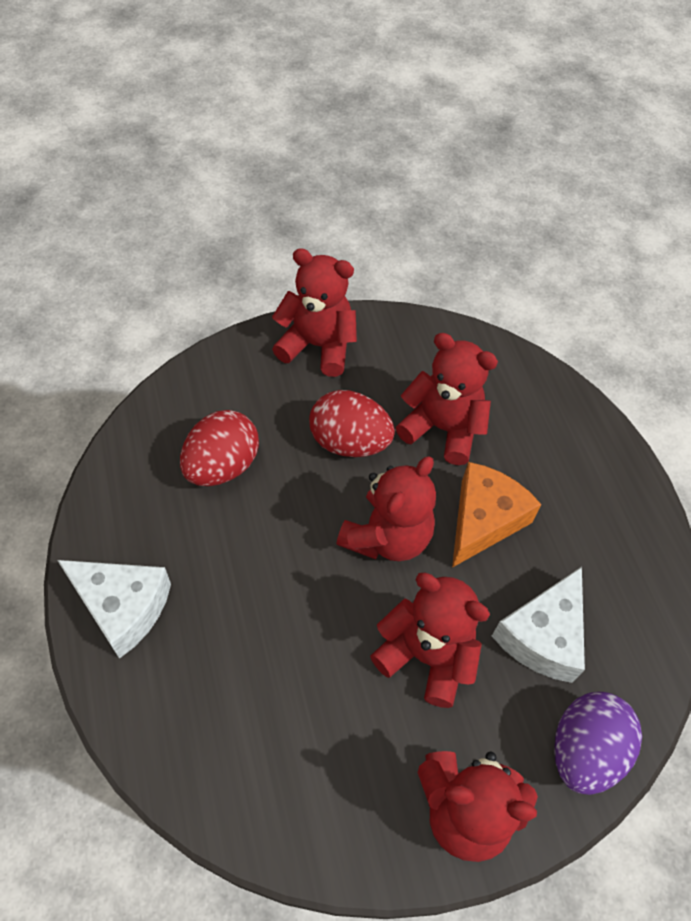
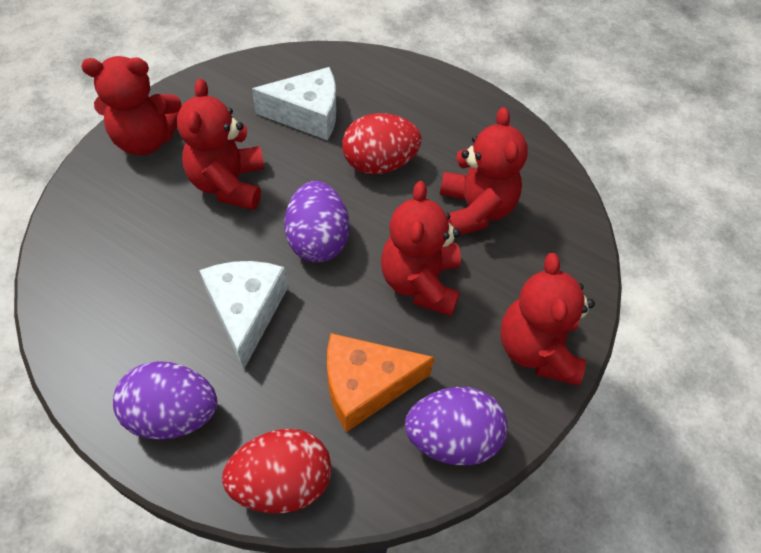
purple egg: [554,692,642,795] = 1 -> [113,361,217,440] [284,181,349,262] [405,387,508,465] = 3

